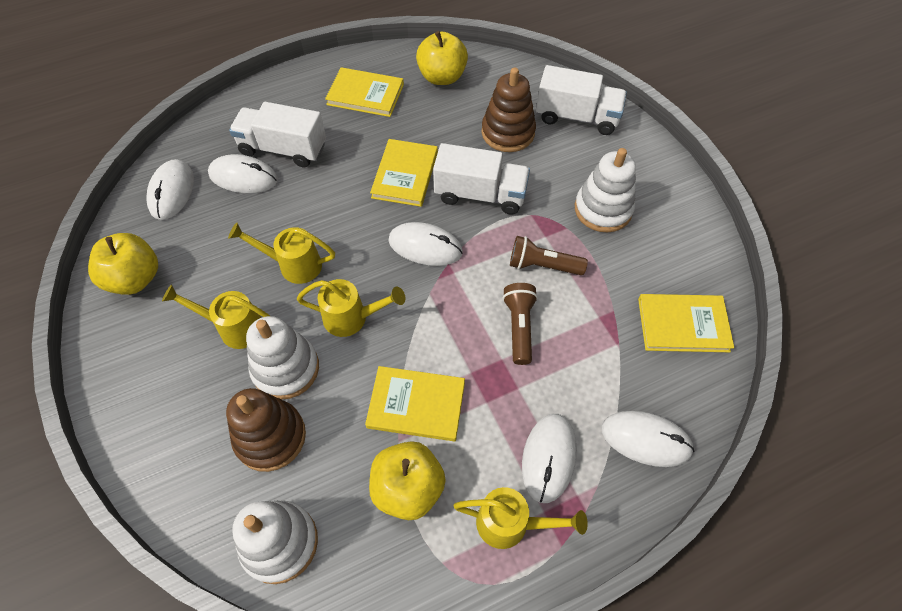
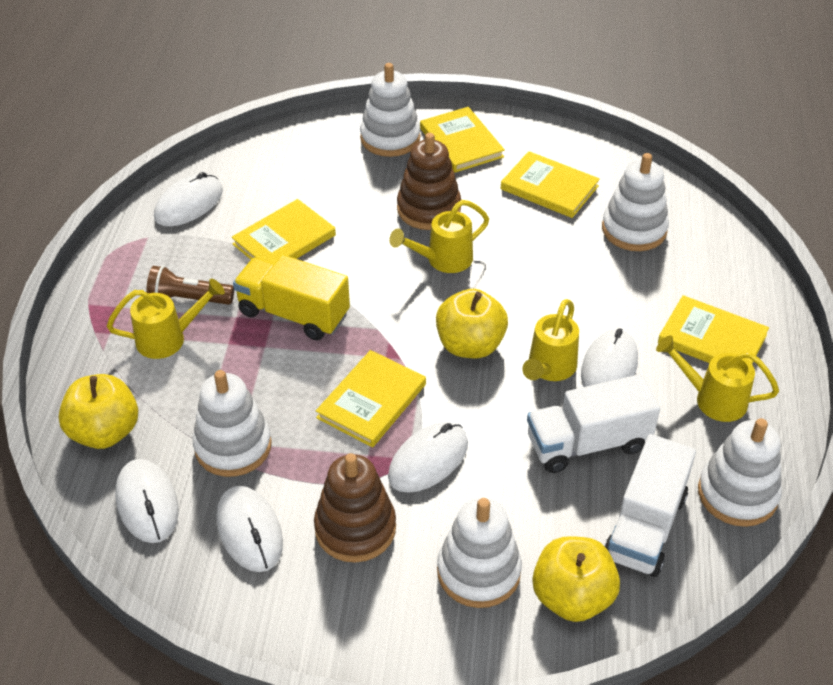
brown flashlight: [503,283,538,365] [510,236,588,275] = 2 -> [146,266,234,305] = 1
white stacking toy: [232,500,318,584] [246,316,319,400] [575,148,636,232] = 3 -> [193,370,272,477] [360,63,420,157] [437,498,522,608] [602,153,669,251] [698,418,782,527] = 5
white truck: [229,102,326,168] [433,143,530,215] [536,65,627,135] = 3 -> [527,374,660,473] [604,434,696,577] = 2
yellow book: [325,67,404,117] [365,366,465,441] [370,139,438,207] [638,294,734,352] = 4 -> [231,199,336,263] [316,350,426,447] [420,107,505,173] [501,151,600,218] [658,295,769,364] = 5
yellow truck: none = 0 -> [233,255,350,340] = 1

